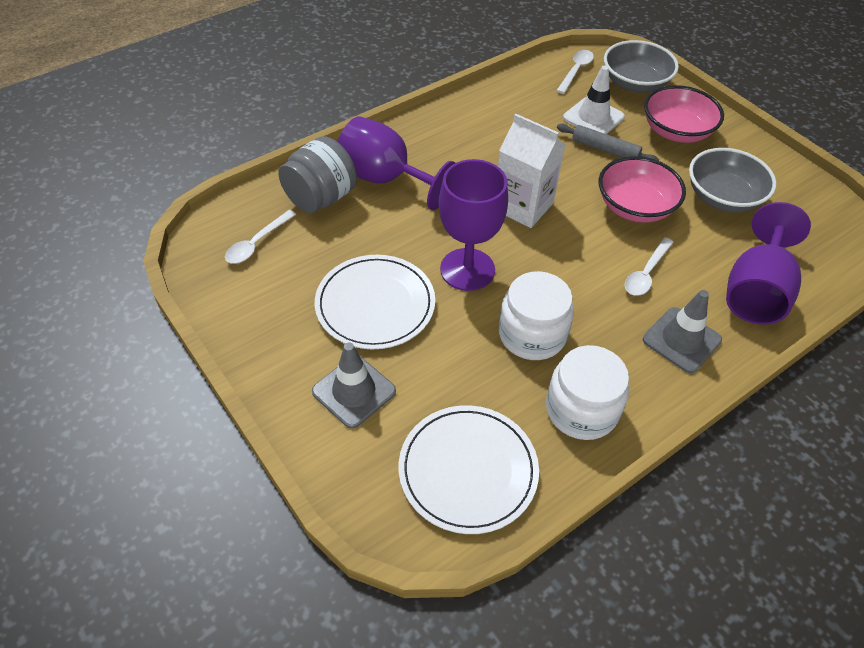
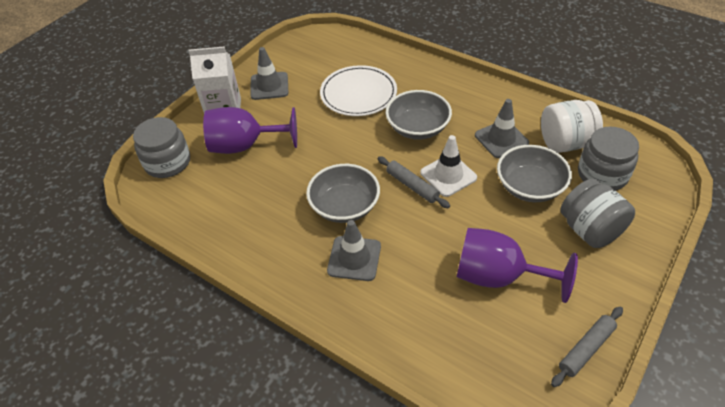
grey bowl: [604,40,679,93] [689,148,777,213] = 2 -> [306,164,380,223] [386,90,452,140] [497,145,572,202] = 3
grey jar: [278,136,357,213] = 1 -> [133,117,190,178] [560,179,635,248] [578,126,639,191] = 3
grey rolling pin: [557,124,659,161] = 1 -> [377,156,450,208] [551,307,623,387] = 2
grey traffic cone: [312,342,396,429] [643,290,722,373] = 2 -> [250,47,289,100] [327,220,381,281] [475,99,529,158] = 3
pink bowl: [599,156,686,223] [644,85,724,143] = 2 -> none = 0
purple goblet: [338,116,455,210] [439,159,508,291] [726,202,811,325] = 3 -> [203,107,297,154] [457,228,578,303] = 2
white jar: [499,271,574,360] [546,345,629,440] = 2 -> [541,100,603,153] = 1
white plate: [315,255,435,350] [399,405,539,534] = 2 -> [320,65,397,116] = 1
white spoon: [225,210,297,264] [556,50,594,94] [625,237,674,296] = 3 -> none = 0

